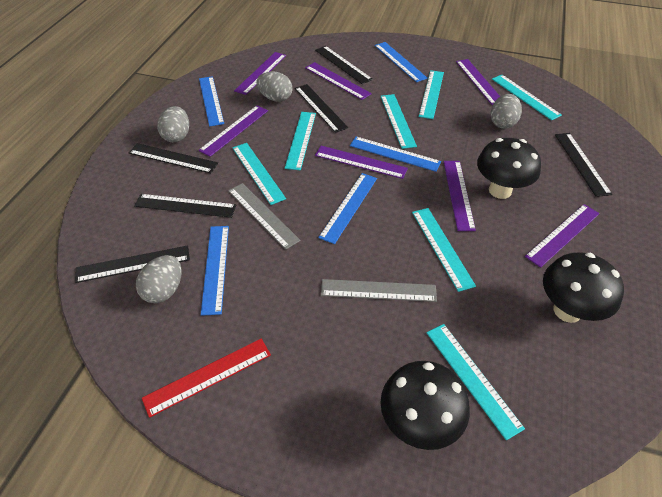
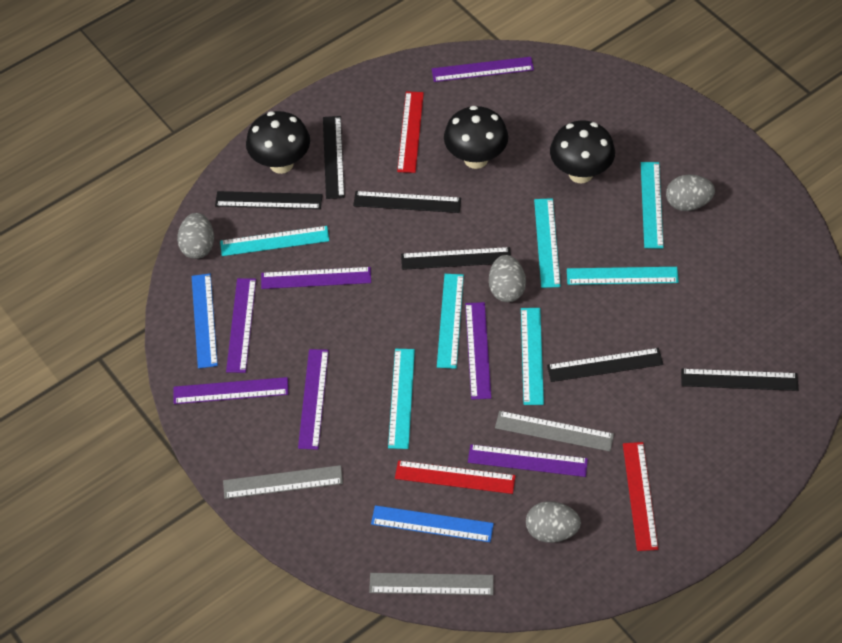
blue ruler: [199,76,224,127] [201,226,229,316] [318,173,377,244] [350,136,441,172] [375,42,428,82] = 5 -> [192,274,218,369] [371,505,494,542] = 2
grey ruler: [228,183,301,250] [321,279,437,302] = 2 -> [223,465,343,499] [369,573,494,595] [495,411,614,451] = 3
red ruler: [142,339,271,418] = 1 -> [395,460,515,494] [397,91,424,173] [623,442,658,551] = 3

